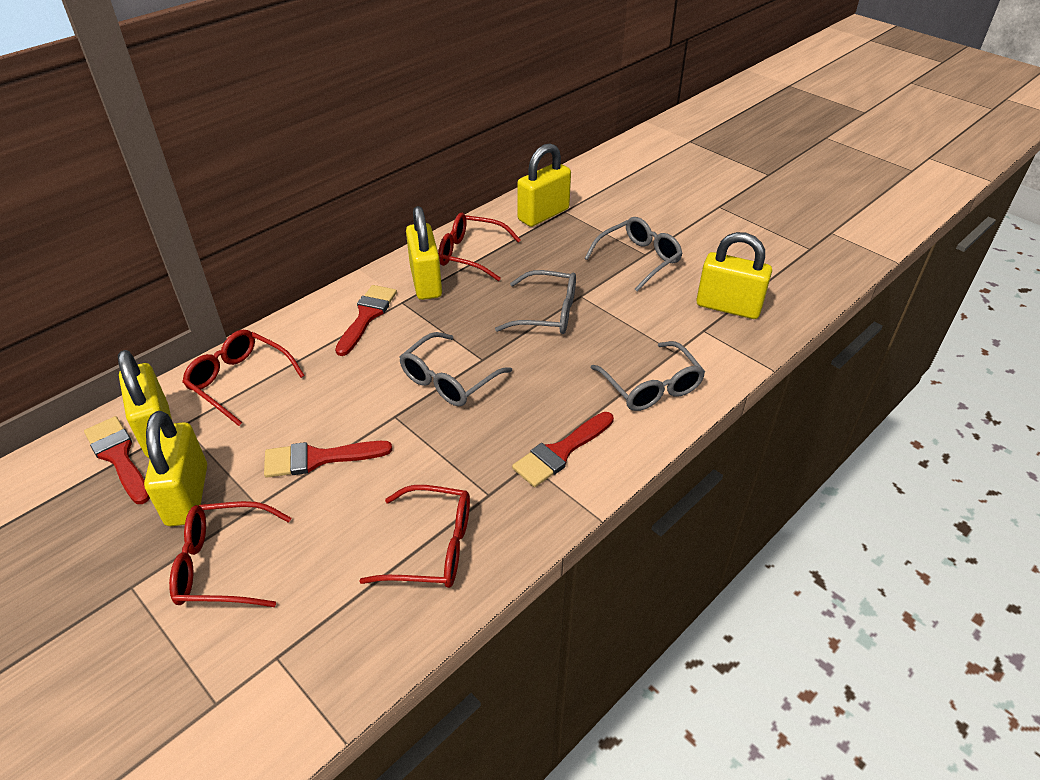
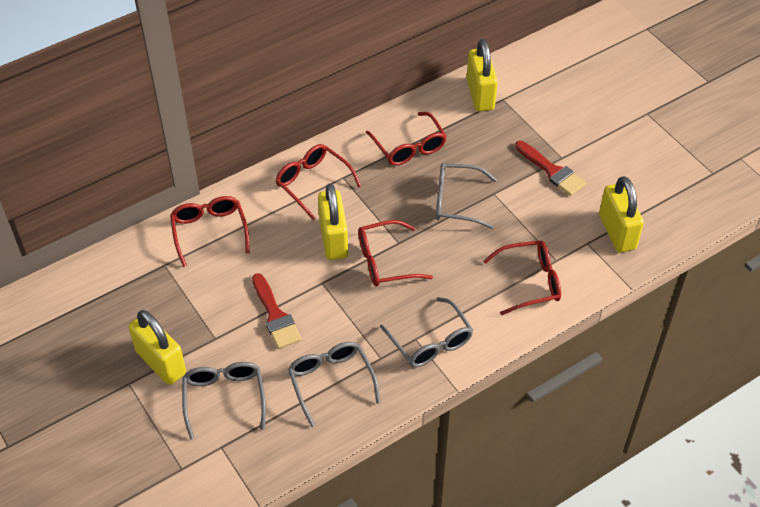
red brush: [84,416,150,504] [264,441,392,478] [335,285,397,356] [512,412,614,487] = 4 -> [252,273,301,349] [515,141,586,196] = 2
red glasses: [169,501,291,607] [182,330,305,426] [359,485,470,588] [438,213,521,281] = 4 -> [170,196,250,267] [275,144,361,220] [358,220,433,287] [366,112,447,166] [483,241,561,315] = 5
yellow padlock: [118,350,172,458] [144,411,207,526] [406,206,442,300] [517,143,571,227] [696,232,772,319] = 5 -> [129,310,186,385] [318,183,348,260] [466,39,498,111] [599,176,644,253] = 4

